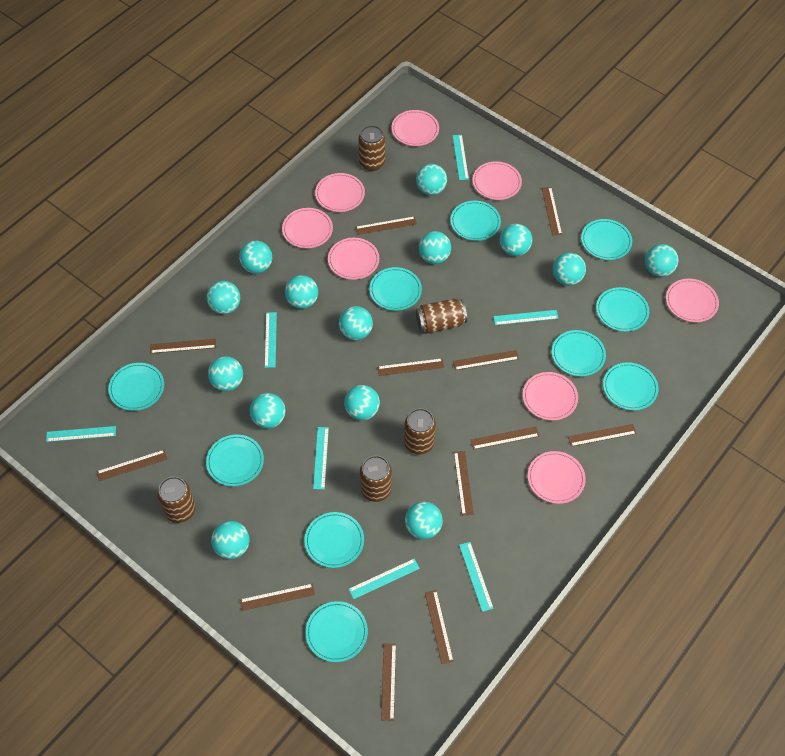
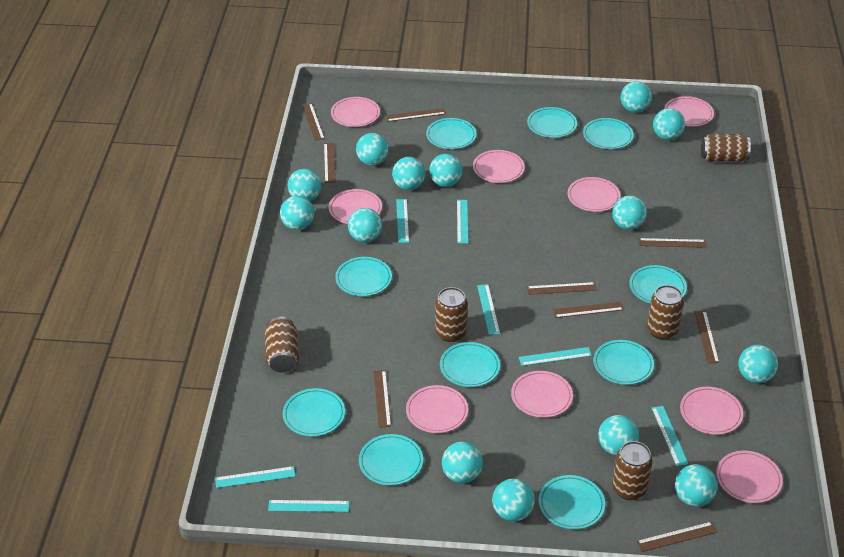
brown ruler: [97,450,167,481] [150,339,216,354] [240,583,315,611] [355,216,417,235] [377,358,444,376] [381,644,396,721] [425,590,454,664] [453,350,519,370] [454,451,474,516] [471,427,539,450] [542,187,562,235] [568,424,637,447] = 12 -> [302,103,325,141] [324,143,335,183] [374,370,391,428] [386,108,446,122] [527,282,597,295] [553,302,624,318] [636,522,717,552] [639,238,707,248] [695,311,719,363] = 9
pink plate: [282,208,333,248] [315,173,365,212] [328,238,379,280] [392,110,439,146] [472,161,522,200] [523,372,578,421] [528,451,586,504] [666,279,719,322] = 8 -> [329,189,382,224] [331,97,380,127] [406,385,468,433] [473,150,525,183] [511,371,573,418] [567,177,621,212] [664,96,714,127] [680,387,743,435] [716,451,783,503] = 9

